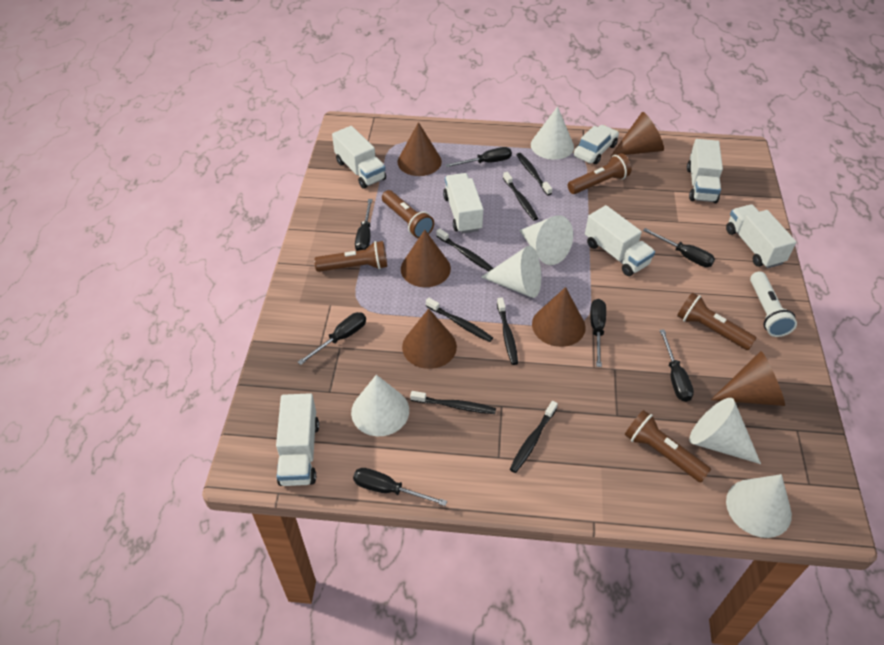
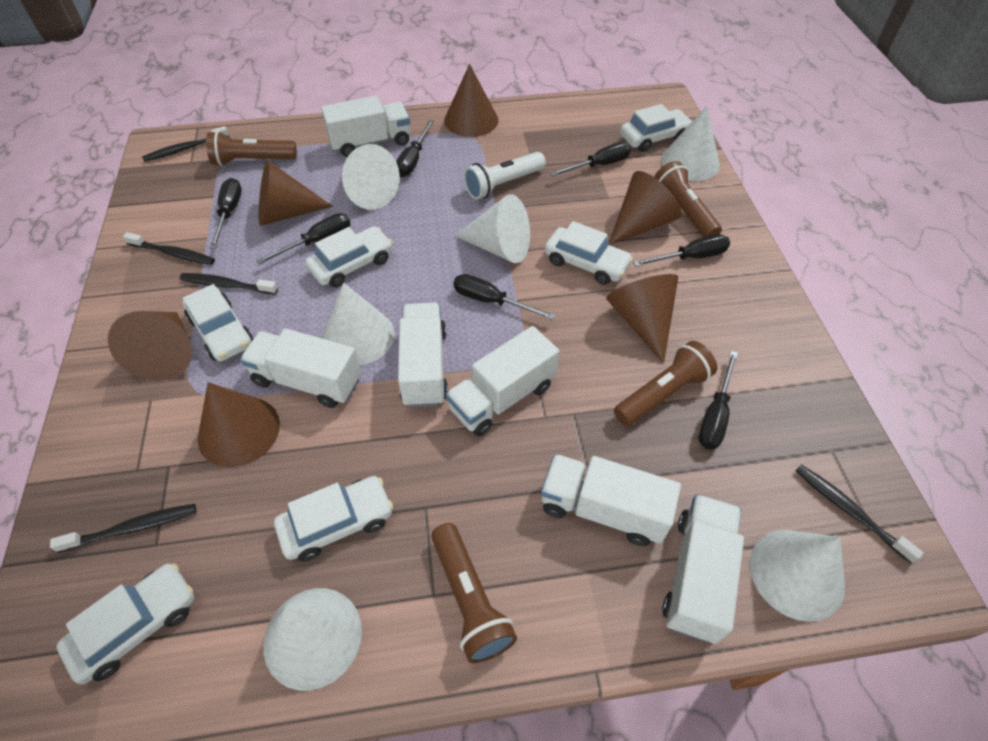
black toothbrush: [410,391,496,414] [426,298,493,342] [436,228,494,271] [497,297,518,365] [503,172,538,221] [510,401,558,473] [517,153,552,196] = 7 -> [50,504,196,553] [123,232,215,265] [142,126,229,162] [180,273,278,295] [795,464,924,563] = 5
brown flashlight: [314,241,387,272] [382,190,434,238] [568,153,631,194] [625,410,711,482] [677,292,757,350] = 5 -> [206,131,297,166] [431,523,517,663] [614,341,717,426] [654,161,722,237] = 4
white car: [574,125,619,164] = 1 -> [57,563,194,684] [183,284,253,361] [274,476,393,562] [305,226,393,287] [545,221,633,285] [620,104,692,152] = 6

